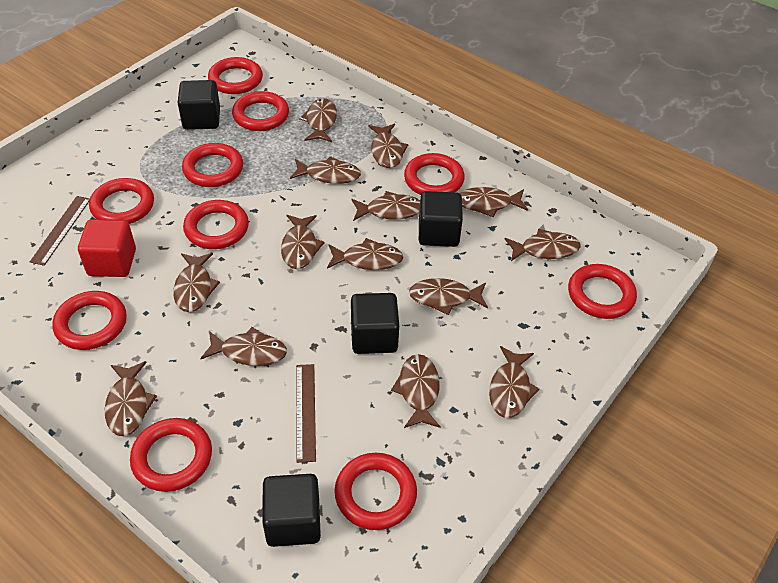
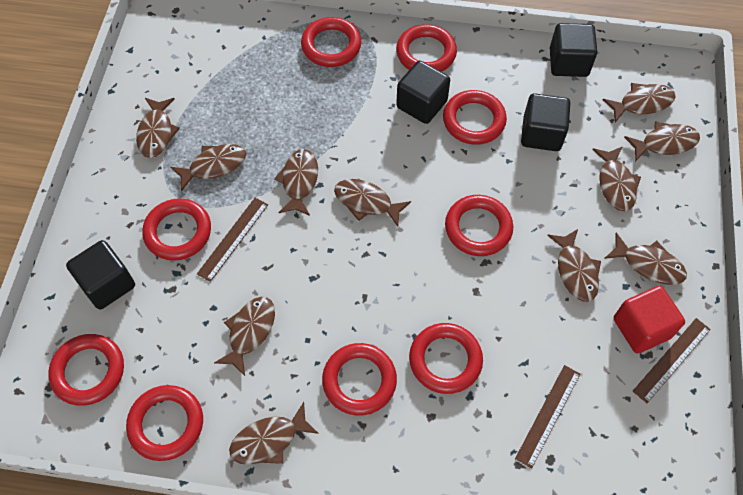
brown fish: [105,361,157,436] [173,253,220,312] [201,327,287,366] [281,215,325,269] [290,156,361,184] [299,98,337,142] [327,238,403,270] [351,191,420,221] [368,124,408,168] [391,354,441,428] [409,278,488,315] [460,187,528,217] [489,346,539,418] [505,228,580,261] = 14 -> [136,98,180,158] [171,144,246,192] [214,297,275,376] [229,402,319,465] [274,149,318,216] [334,179,411,227] [547,229,601,302] [592,146,641,211] [603,83,676,123] [604,233,687,285] [624,121,700,162] = 11
brown ruler: [30,196,90,266] [296,364,316,463] = 2 -> [197,197,268,282] [515,365,580,469] [632,318,711,403] = 3
red ring: [53,291,127,350] [89,178,154,224] [130,418,212,492] [182,143,243,187] [183,200,249,249] [208,57,263,94] [232,91,289,131] [334,453,417,530] [404,153,465,195] [568,264,637,319] = 10 -> [48,334,124,406] [126,385,203,461] [142,198,211,261] [301,17,361,67] [322,343,397,415] [396,24,457,72] [409,323,483,394] [443,90,507,145] [445,195,513,256] = 9

